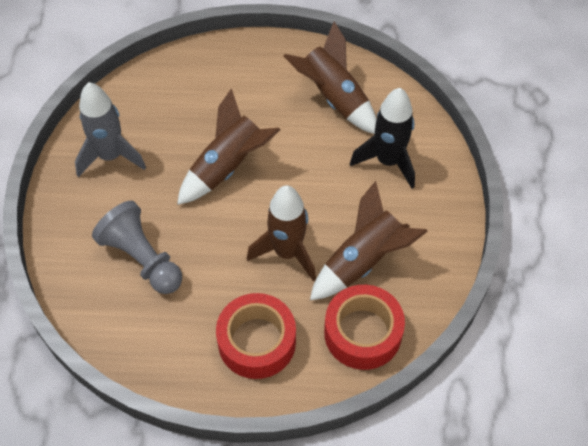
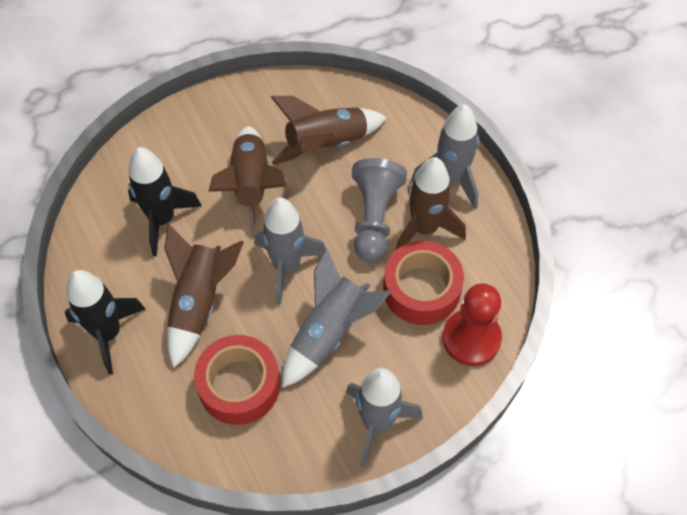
black rocket: [350,88,415,188] = 1 -> [65,270,145,375] [128,147,202,256] = 2
grey rocket: [75,82,146,177] = 1 -> [254,198,326,305] [282,248,391,388] [346,368,423,467] [411,104,479,209] = 4
red pawn: none = 0 -> [443,283,502,366] = 1

